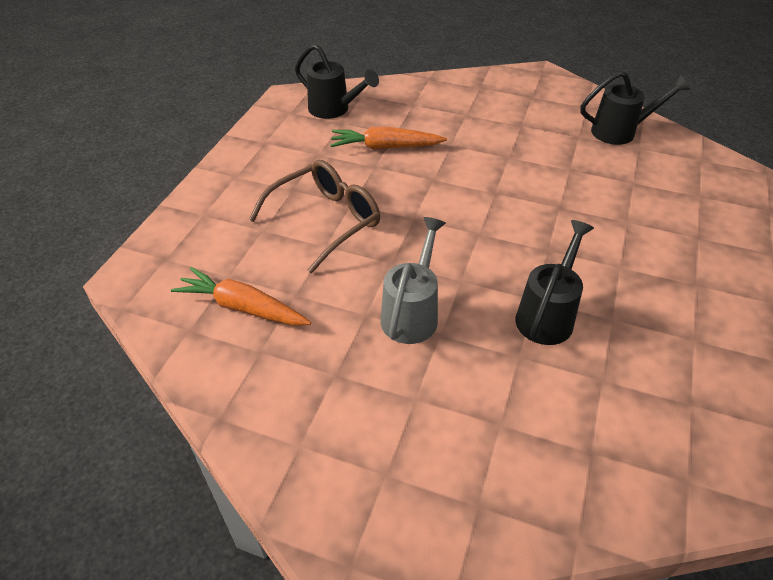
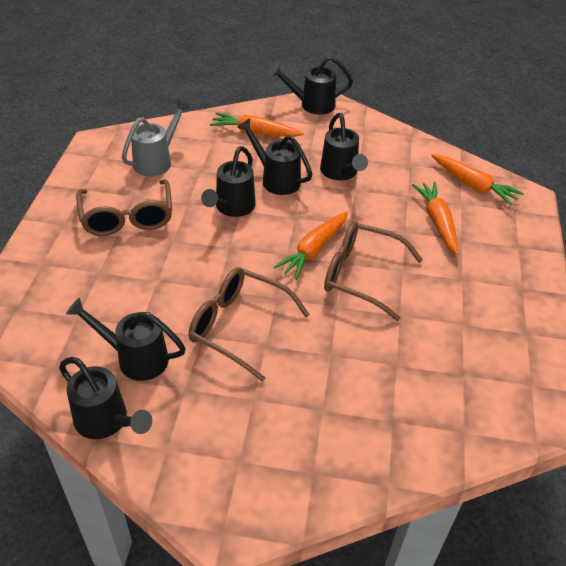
black watering can: [295,44,379,119] [515,220,594,345] [580,71,690,145] = 3 -> [59,357,152,439] [66,298,186,381] [201,146,256,217] [237,118,312,195] [269,56,353,115] [320,113,368,181] = 6
brown glasses: [249,160,380,273] = 1 -> [76,179,172,236] [189,267,310,382] [324,221,423,321] = 3
orange carrot: [171,267,311,326] [330,127,447,149] = 2 -> [210,112,304,137] [274,212,348,280] [412,182,459,255] [431,154,524,206] = 4

